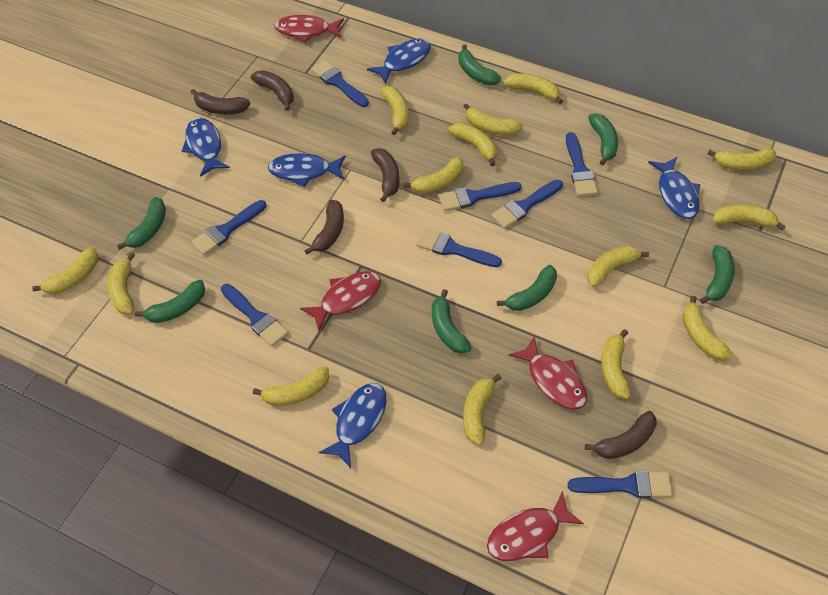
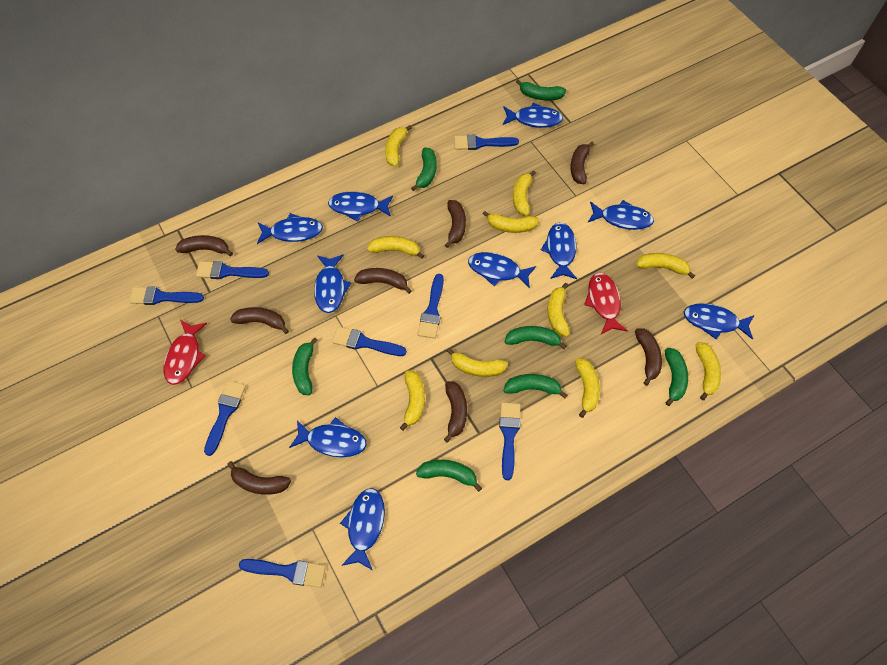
blue fish: [182,118,230,177] [268,153,346,187] [319,383,386,468] [367,39,431,84] [648,157,700,219] = 5 -> [257,213,323,244] [289,417,366,457] [314,254,351,313] [328,192,393,222] [340,488,385,570] [468,252,536,289] [503,102,563,128] [541,222,577,279] [588,200,654,230] [684,303,754,340] = 10
brown banana: [191,89,250,114] [251,70,294,111] [304,200,344,254] [371,148,399,202] [585,411,657,459] = 5 -> [175,235,233,256] [227,461,291,495] [230,307,289,334] [354,268,412,294] [444,381,467,443] [445,200,466,248] [570,142,594,184] [635,328,662,386] = 8
red fish: [274,15,344,43] [300,271,381,331] [487,491,584,561] [508,336,587,409] = 4 -> [164,320,207,385] [584,273,628,335] = 2
yellow banana: [32,247,98,294] [108,253,135,315] [253,367,329,406] [381,86,409,135] [403,157,463,194] [448,122,497,166] [463,103,523,136] [463,374,501,445] [504,73,563,104] [587,245,649,287] [601,329,631,399] [682,296,732,361] [708,148,776,170] [713,204,786,231] = 14 -> [367,236,424,259] [385,125,412,167] [400,370,425,431] [447,348,508,377] [483,211,539,233] [513,170,536,216] [548,283,570,337] [575,358,600,418] [636,253,695,279] [695,342,721,400] = 10

